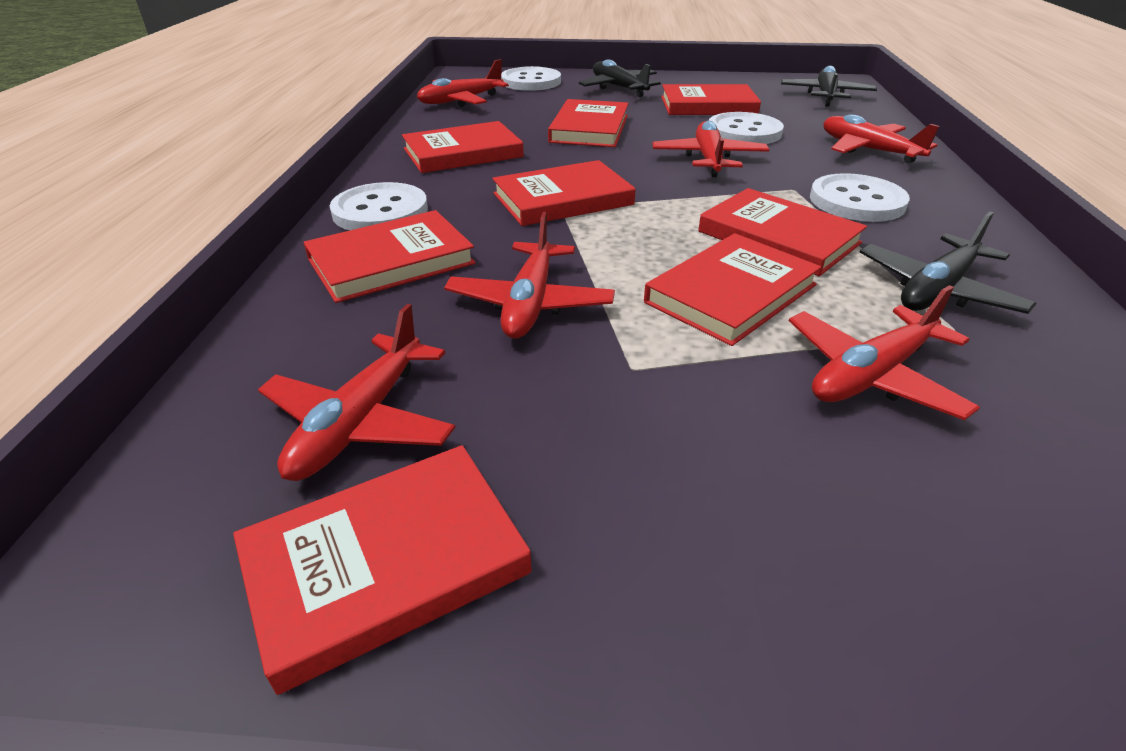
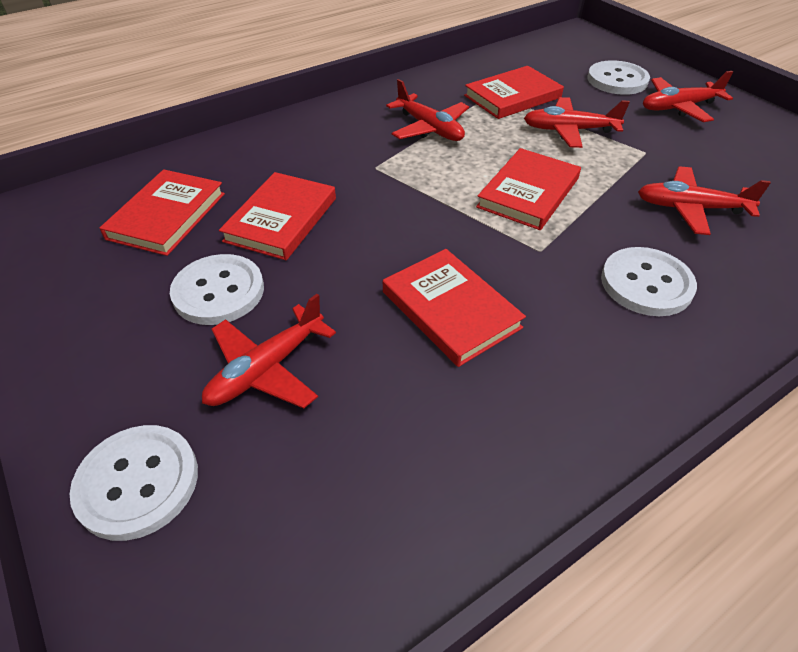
black plane: [579,59,661,97] [781,66,877,107] [860,212,1037,314] = 3 -> none = 0
red book: [233,445,532,695] [304,210,476,303] [402,121,524,173] [492,160,636,226] [548,99,629,147] [644,233,821,346] [661,84,761,115] [698,188,867,276] = 8 -> [100,169,225,256] [219,172,336,260] [383,249,526,367] [464,66,564,119] [476,148,581,230] = 5
red plane: [258,304,455,481] [417,59,509,107] [444,212,615,339] [652,121,769,177] [789,285,980,420] [823,114,940,164] = 6 -> [202,294,336,409] [386,79,469,141] [524,97,630,148] [638,166,771,235] [643,71,733,122] = 5

